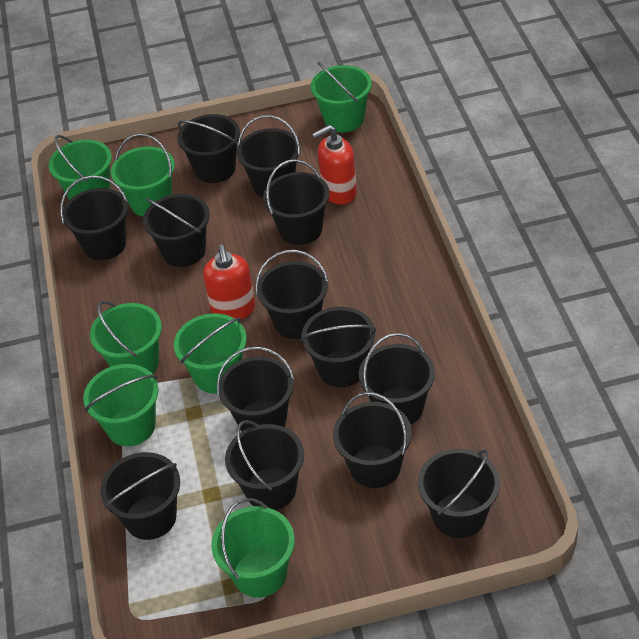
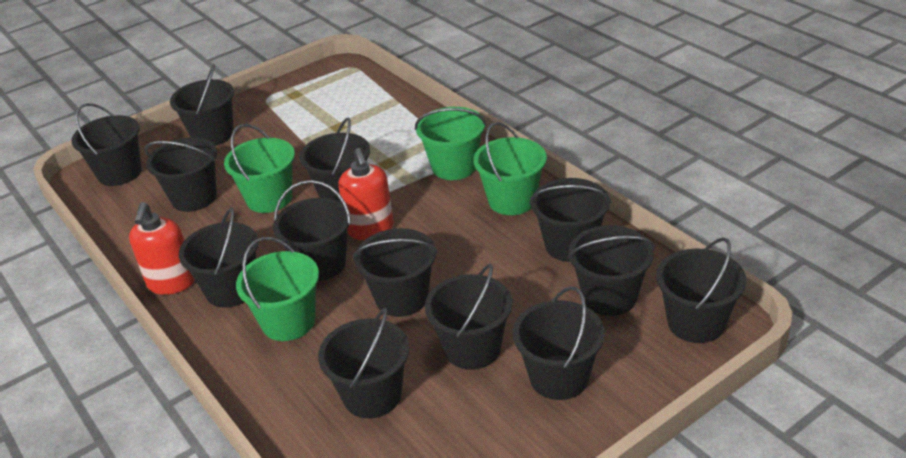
green bucket: [48,135,112,200] [83,364,159,446] [90,301,162,374] [111,133,175,217] [174,313,247,394] [211,498,295,598] [311,62,372,132] = 7 -> [224,124,295,213] [236,237,319,341] [415,107,486,180] [473,122,547,215] = 4

